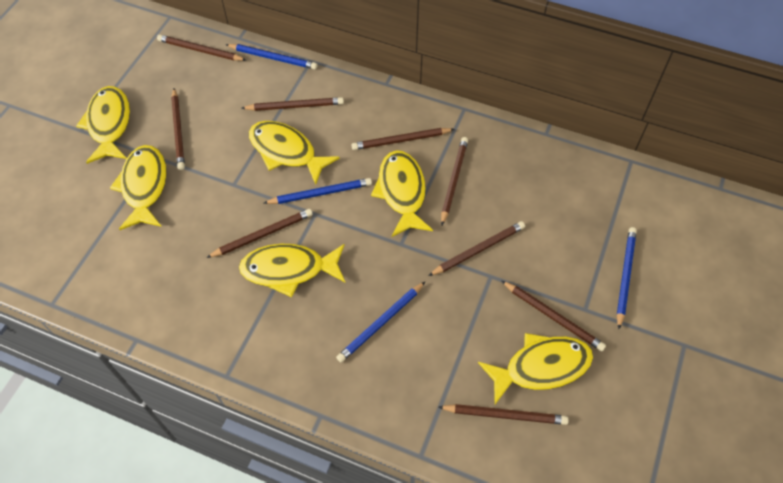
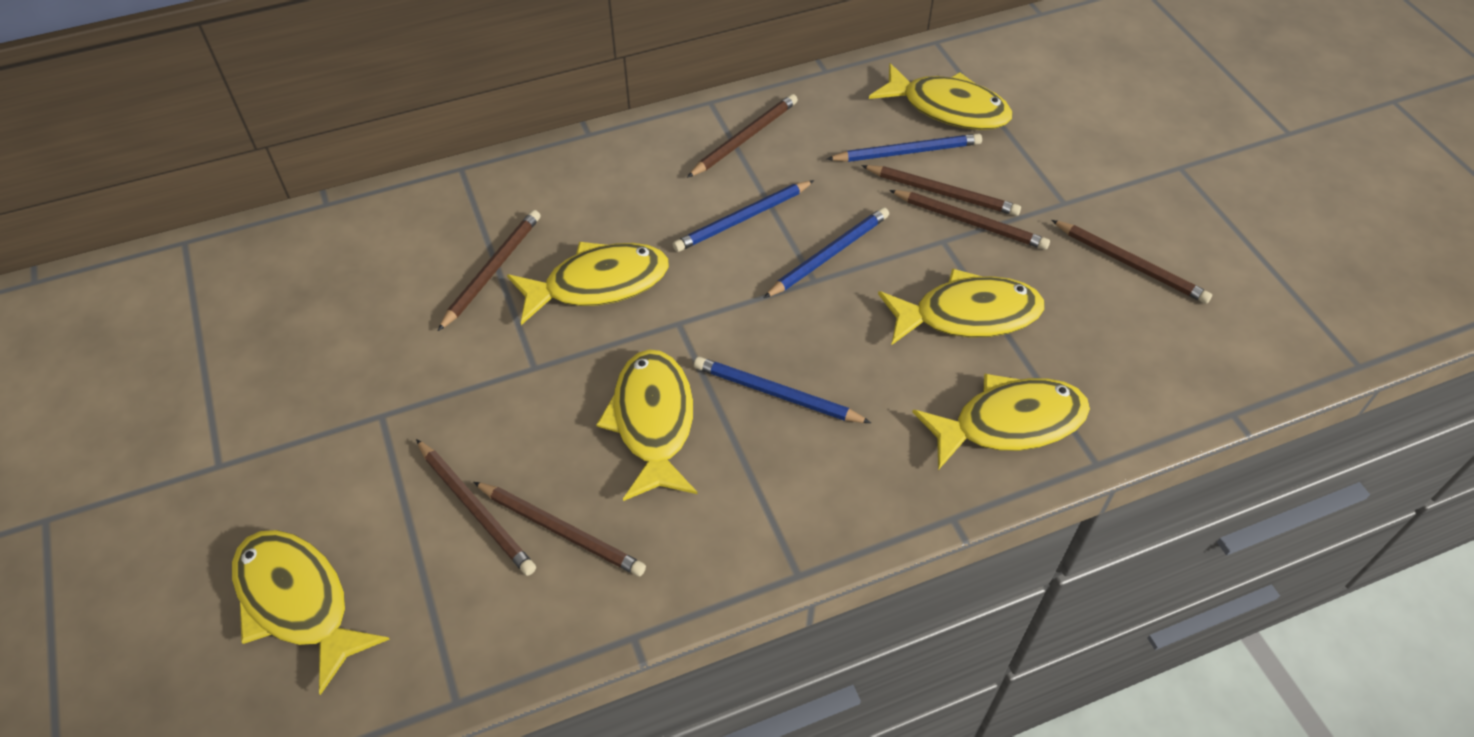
brown pencil: [157,35,246,61] [171,88,185,170] [206,209,313,258] [241,97,344,111] [351,128,454,150] [428,221,525,276] [439,404,569,425] [441,137,468,225] [502,281,606,351] = 9 -> [416,439,536,576] [438,210,541,331] [473,482,646,577] [687,94,798,178] [861,165,1021,216] [889,190,1050,250] [1051,220,1212,304] = 7

